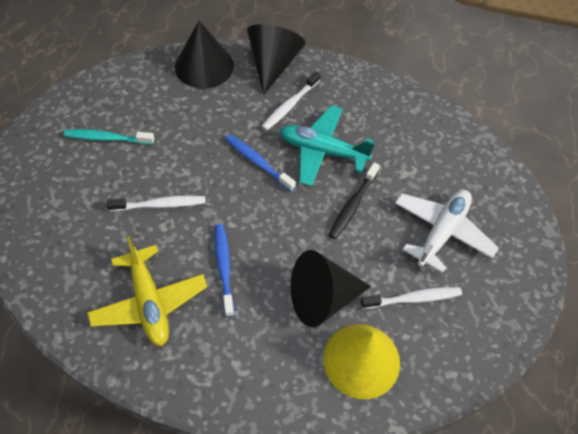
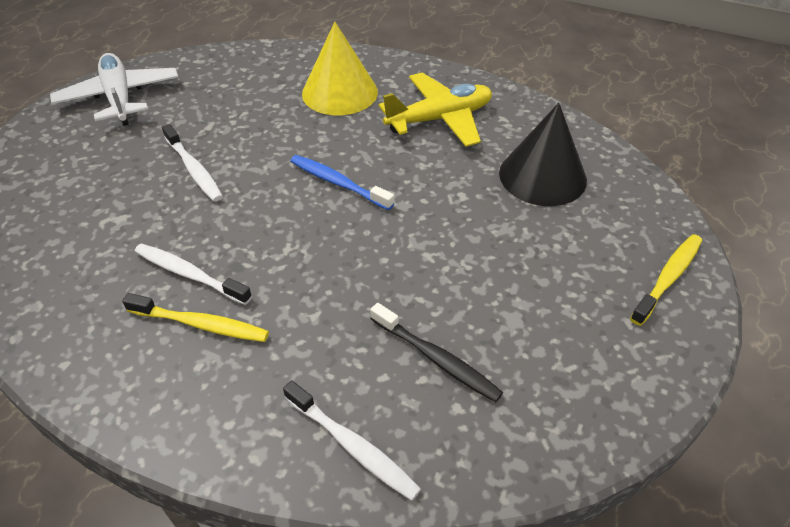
black cone: [175,21,234,89] [247,24,306,95] [291,250,371,327] = 3 -> [499,103,587,206] = 1
blue toothbrush: [215,224,234,317] [225,134,296,192] = 2 -> [290,155,394,210] = 1
turquoise plane: [280,105,375,186] = 1 -> none = 0
turquoise toothbrush: [64,129,154,145] = 1 -> none = 0
yellow toothbrush: none = 0 -> [122,293,269,342] [630,234,702,326] = 2

